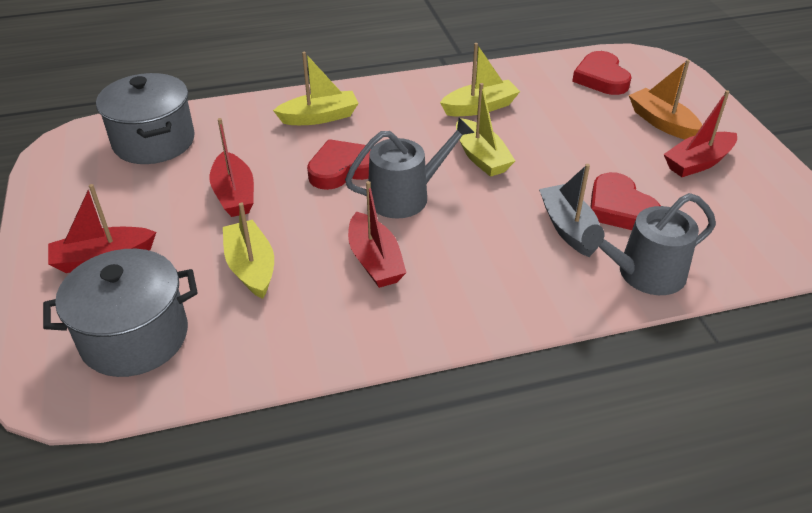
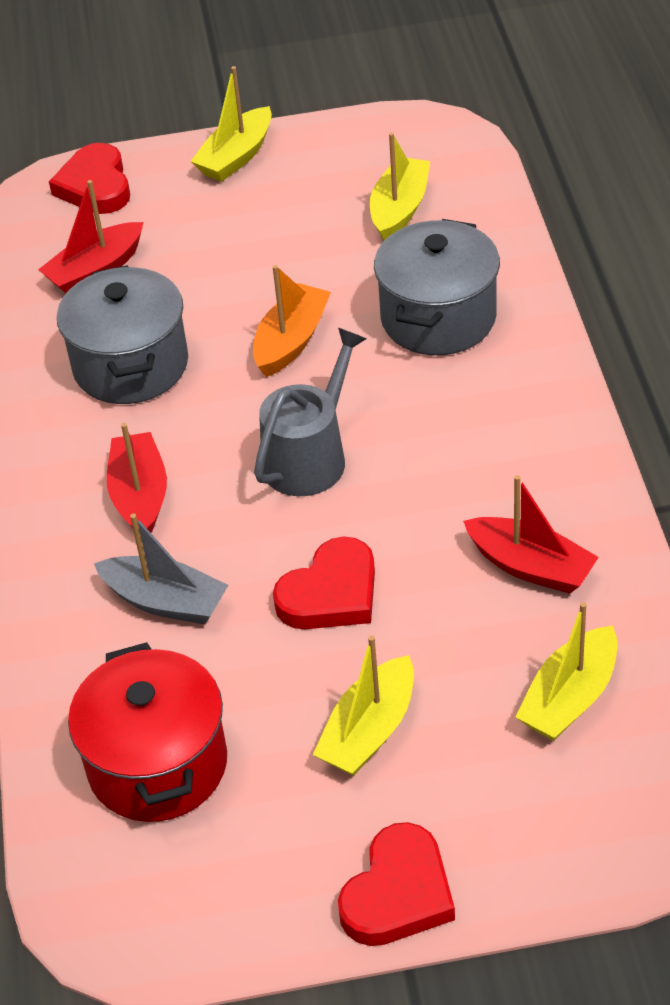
grey watering can: [345,118,475,218] [582,193,716,295] = 2 -> [254,328,366,496] = 1
red boat: [48,184,156,273] [210,118,254,217] [348,181,406,288] [664,90,737,177] = 4 -> [38,180,143,293] [107,423,167,535] [463,475,599,594] = 3
red pot: none = 0 -> [68,642,227,822] = 1

